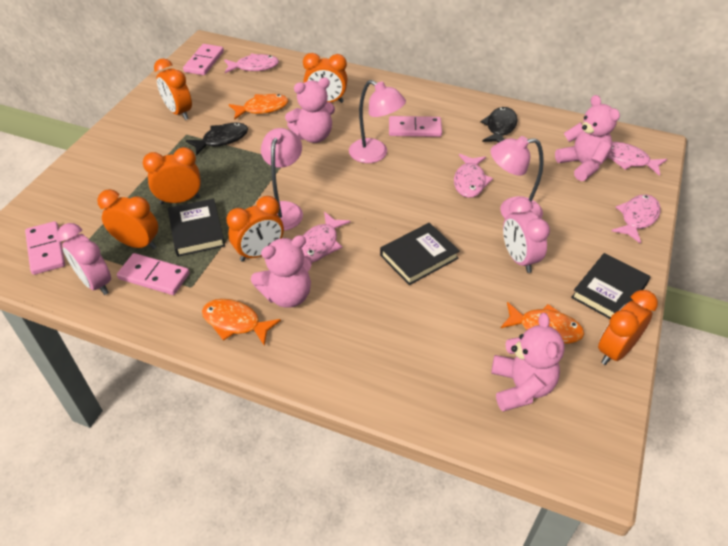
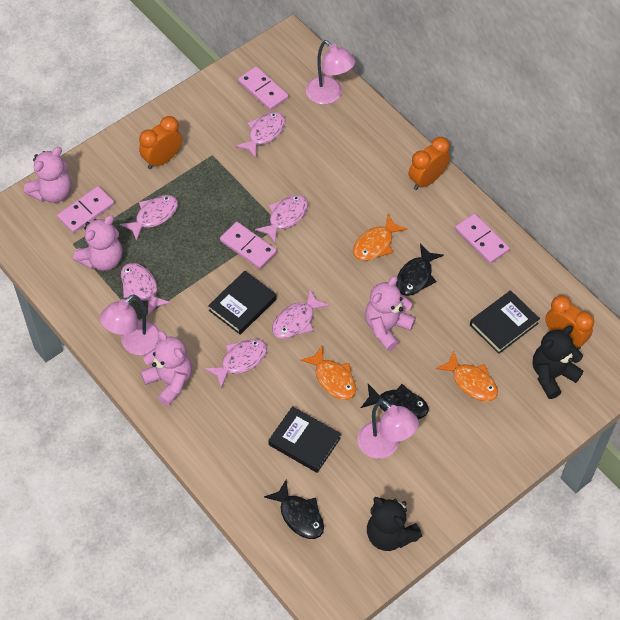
black fish: [186,123,248,156] [480,107,518,143] = 2 -> [264,480,324,539] [361,384,429,419] [396,244,444,296] = 3
black teddy bear: none = 0 -> [367,497,422,551] [533,326,584,399] = 2
orange clock: [97,189,158,249] [143,147,201,204] [154,58,192,120] [227,196,284,262] [303,53,347,103] [598,290,658,365] = 6 -> [139,116,182,169] [409,137,450,190] [545,295,594,349] = 3
pink clock: [57,223,111,295] [503,197,550,273] = 2 -> none = 0
pink fish: [224,53,279,73] [302,212,350,262] [454,154,493,198] [608,142,667,176] [612,195,661,244] = 5 -> [120,195,178,241] [121,263,171,316] [205,339,267,388] [236,112,286,158] [255,195,308,243] [272,290,330,339] = 6

